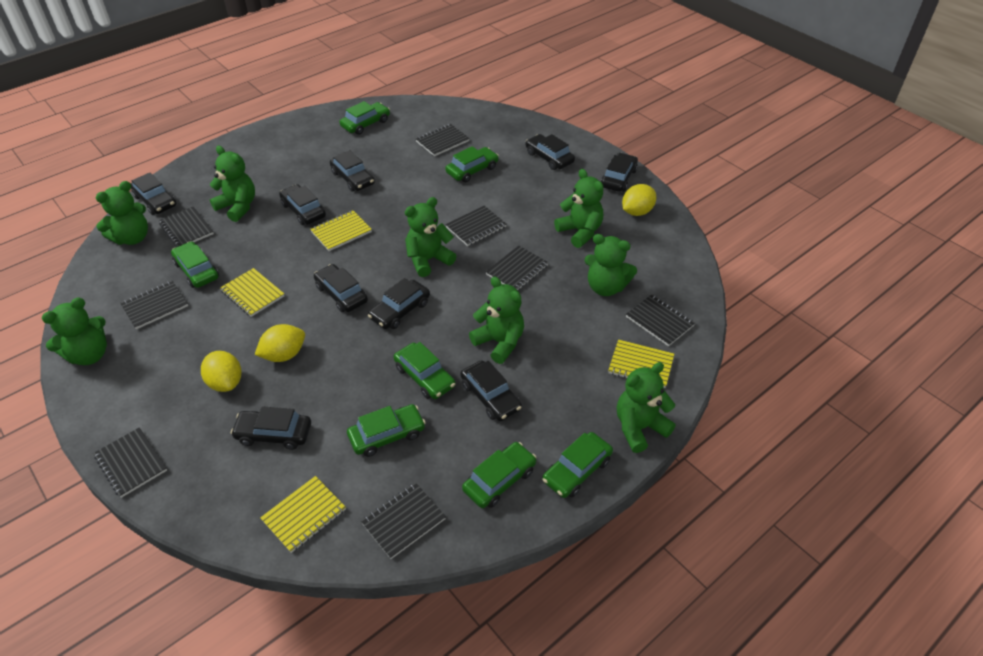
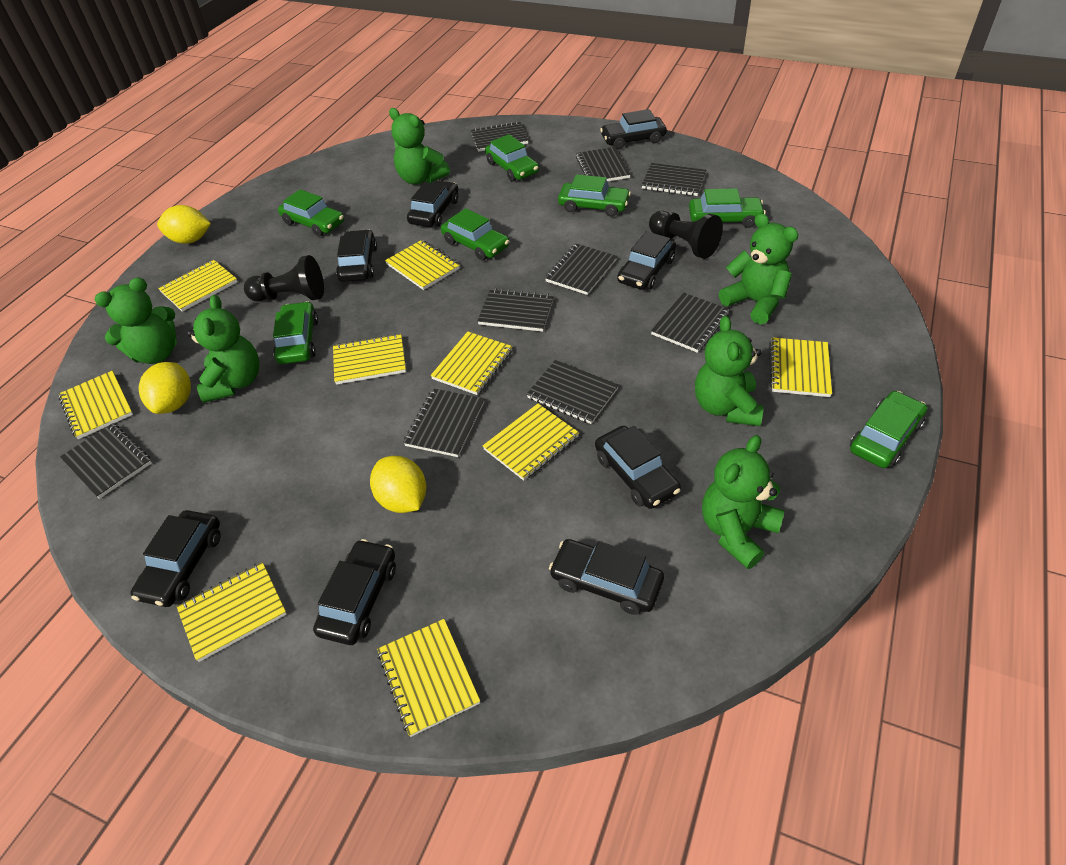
black car: [131,173,176,215] [231,406,311,450] [279,184,326,225] [314,264,368,312] [330,150,375,191] [368,278,430,329] [460,360,522,421] [525,134,575,170] [601,153,638,192] = 9 -> [130,510,221,607] [313,539,396,645] [336,229,377,282] [407,180,458,227] [549,539,664,615] [595,426,681,509] [600,109,667,149] [617,231,676,290] = 8
black notebook: [93,427,167,498] [120,281,188,329] [159,206,214,247] [361,482,446,559] [416,124,470,156] [445,206,506,246] [486,245,549,290] [626,294,695,346] = 8 -> [60,423,152,499] [403,388,484,457] [471,121,528,152] [477,288,554,332] [527,360,619,424] [545,243,617,295] [576,147,631,182] [642,163,706,196] [651,293,730,353] = 9
black pawn: none = 0 -> [244,255,324,302] [649,211,723,259] = 2
green teddy bear: [42,298,107,365] [96,181,148,245] [210,146,255,222] [405,197,456,277] [469,277,524,364] [554,169,603,248] [584,234,637,296] [617,362,676,453] = 8 -> [94,277,177,364] [187,295,259,403] [389,108,450,185] [695,316,764,426] [702,435,785,569] [719,213,798,324] = 6
yellow notebook: [220,268,284,317] [260,476,346,553] [310,210,372,251] [608,339,674,388] = 4 -> [58,371,133,439] [158,260,237,312] [177,562,287,662] [333,334,406,385] [377,619,480,737] [385,240,460,290] [430,331,513,395] [483,404,579,481] [769,337,832,397] = 9

